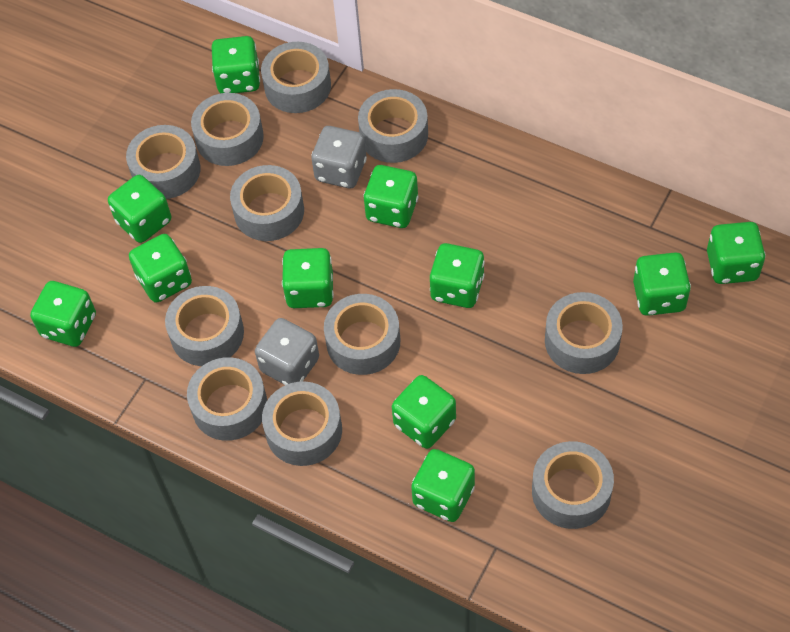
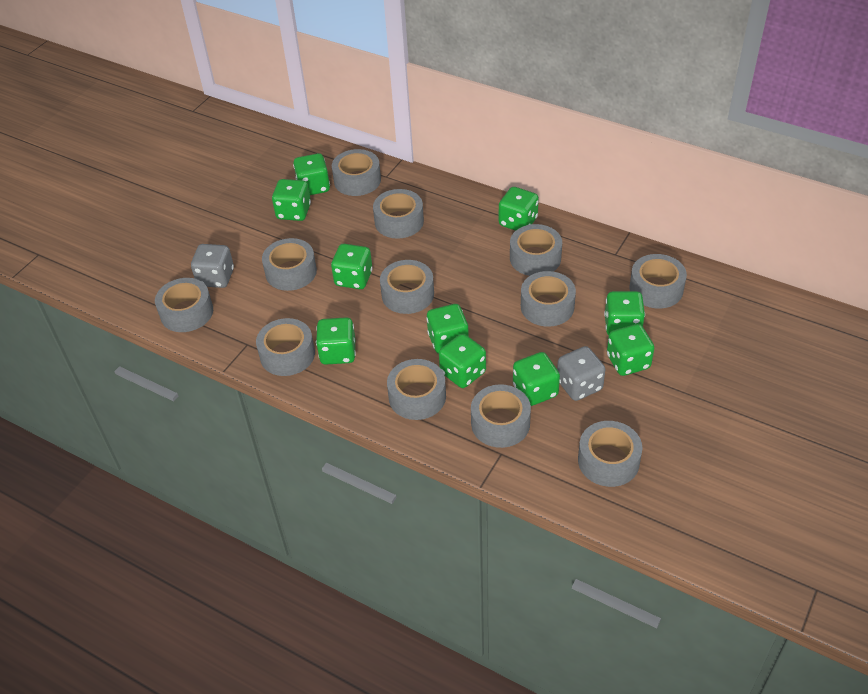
green dice: [30,281,96,347] [108,175,171,243] [129,234,192,303] [212,36,260,93] [282,248,334,308] [363,165,419,228] [392,375,456,449] [411,449,475,522] [430,243,485,308] [633,252,691,316] [707,222,765,284] = 11 -> [272,179,311,221] [293,153,330,195] [316,317,356,365] [331,244,373,289] [426,304,469,354] [439,334,486,388] [499,187,539,231] [513,352,560,406] [604,291,645,336] [607,324,654,376] = 10
grey tape: [126,125,200,199] [165,286,244,366] [187,357,267,441] [191,93,264,166] [230,165,304,241] [261,42,331,113] [262,381,342,466] [324,294,400,375] [358,89,428,163] [532,441,614,529] [545,292,623,374] = 11 -> [155,278,213,332] [256,318,315,376] [262,238,317,291] [332,149,381,196] [373,189,424,239] [380,260,434,314] [387,359,446,420] [471,384,531,448] [510,224,562,276] [521,271,576,327] [578,421,642,487] [629,254,687,309] = 12

